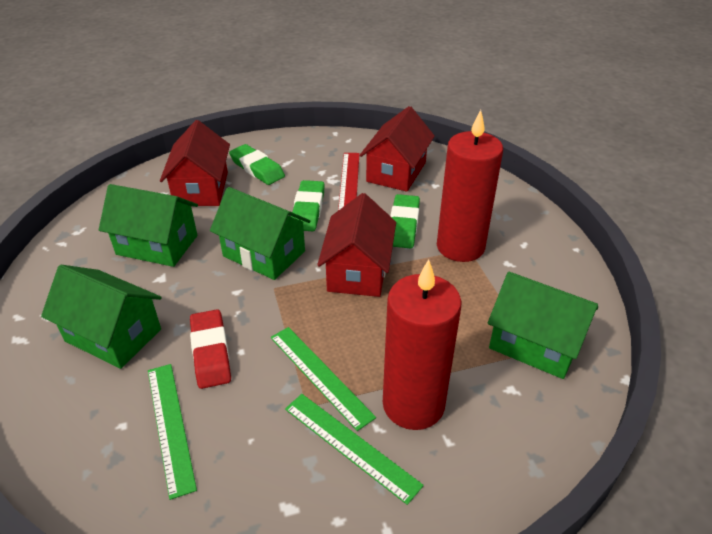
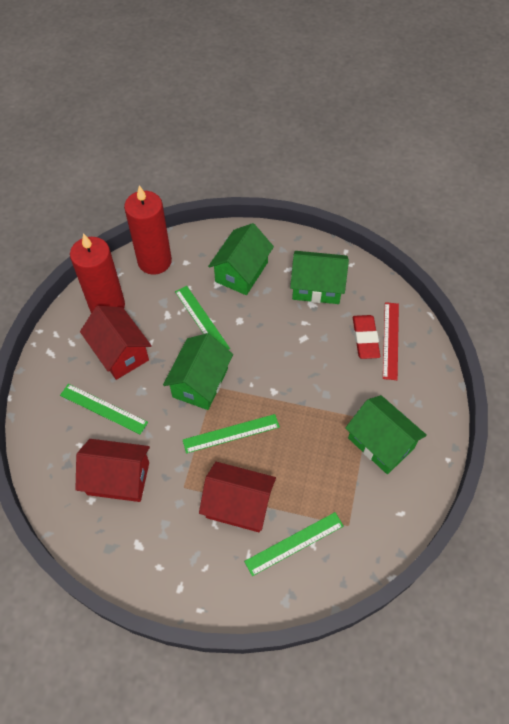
green eraser: [229,144,285,185] [291,180,325,231] [390,194,420,249] = 3 -> none = 0
green ruler: [148,364,197,500] [271,327,376,431] [285,394,424,505] = 3 -> [60,384,148,434] [175,286,230,350] [183,414,280,454] [244,512,344,576] = 4

